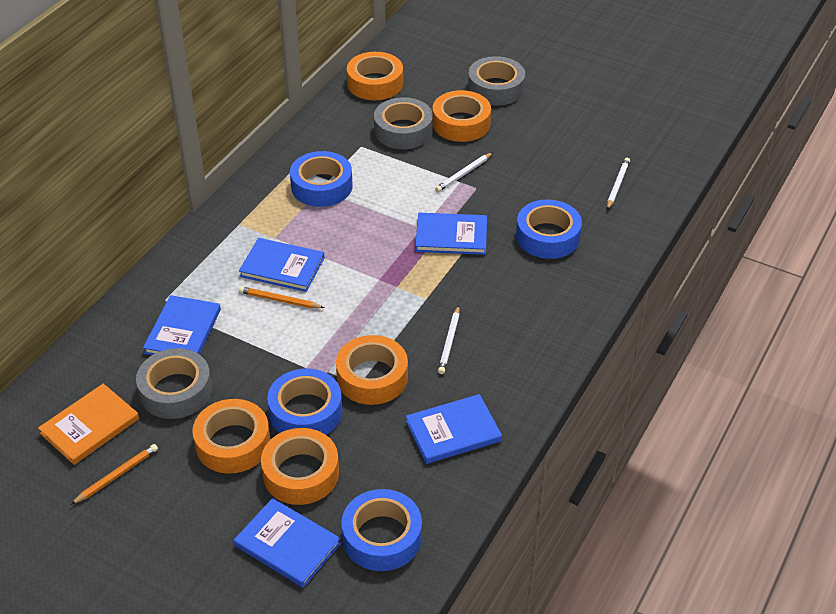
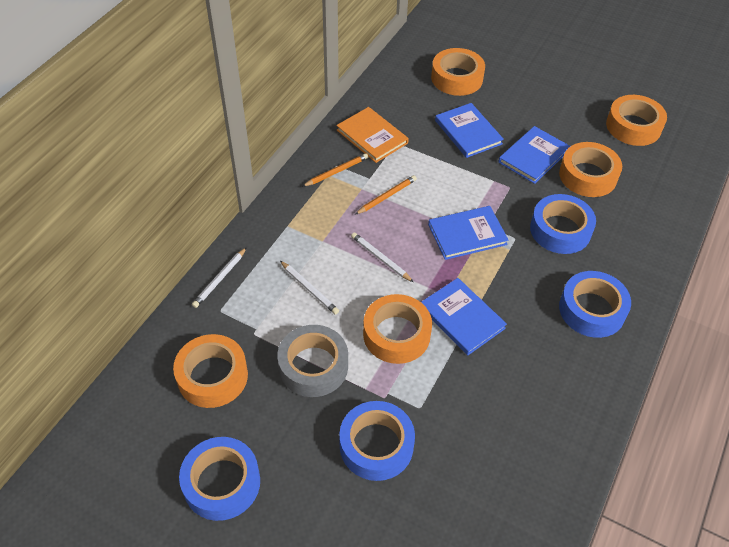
blue book: [143,295,221,355] [234,498,341,588] [239,238,324,292] [406,394,502,464] [415,213,487,255] = 5 -> [421,278,507,355] [428,206,509,260] [435,103,504,158] [498,126,570,184] = 4
grey tape: [136,348,212,419] [374,97,433,149] [468,56,525,106] = 3 -> [277,325,348,397] = 1

